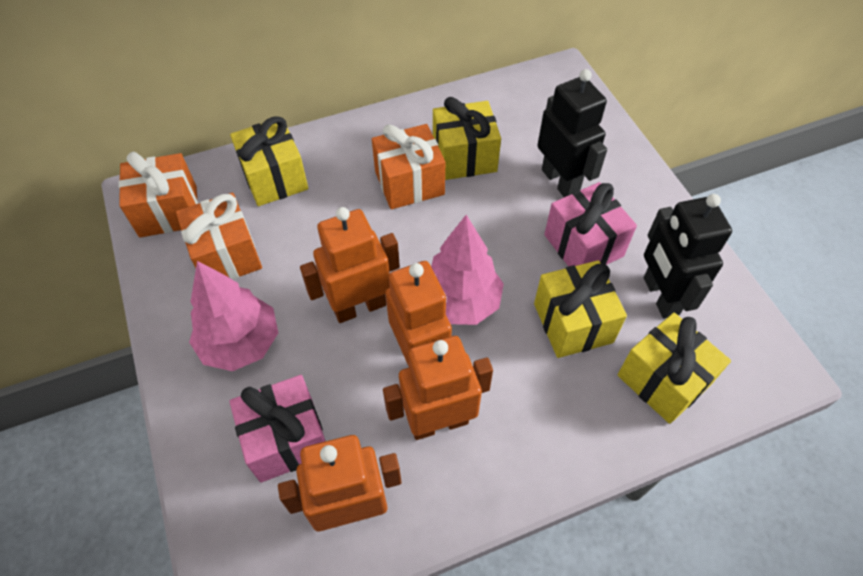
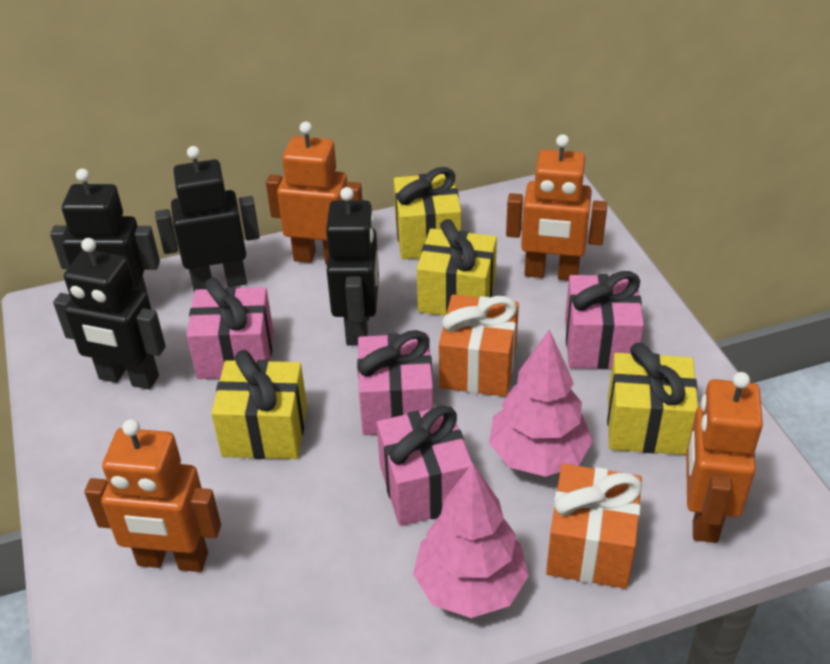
black robot: [537,69,607,197] [644,194,732,318] = 2 -> [50,168,160,298] [53,238,166,390] [155,146,260,292] [326,187,379,346] = 4
orange gift: [119,152,198,238] [176,193,262,280] [372,124,445,209] = 3 -> [439,295,519,397] [546,464,642,589] = 2
pink gift: [229,375,325,483] [544,182,637,267] = 2 -> [186,278,273,379] [357,330,433,435] [377,405,472,526] [565,271,644,369] = 4

